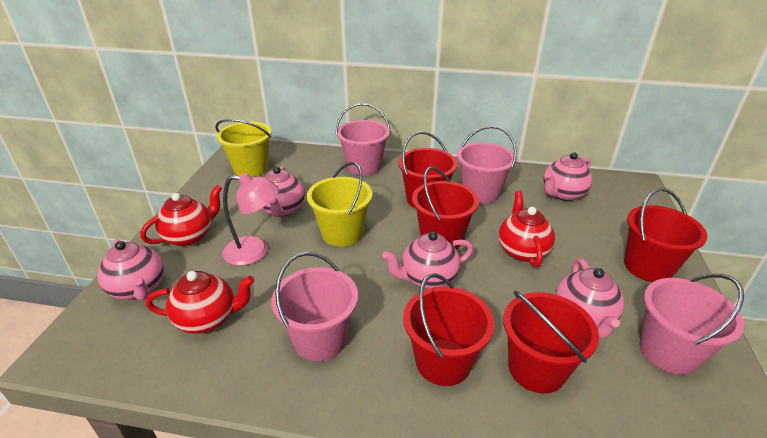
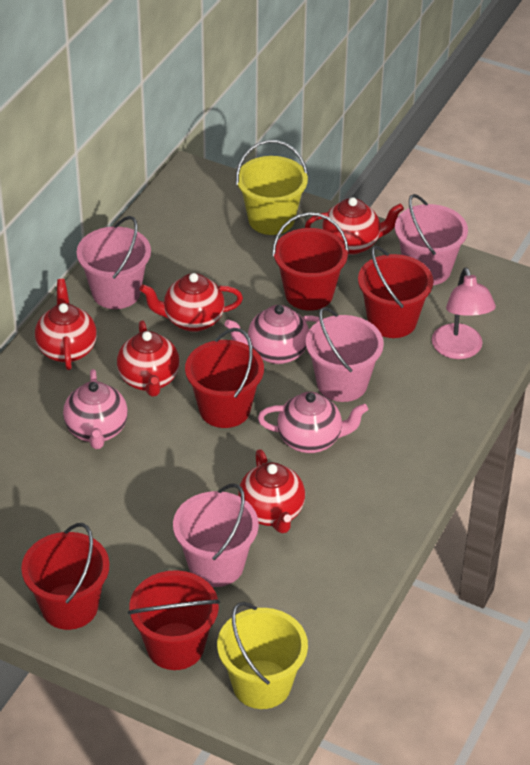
pink teapot: [97,239,164,300] [261,166,305,217] [382,231,473,289] [543,152,592,201] [556,258,624,338] = 5 -> [63,369,128,449] [224,305,320,364] [258,392,368,453] = 3
red teapot: [140,185,222,247] [146,271,255,334] [498,191,555,268] = 3 -> [35,279,97,370] [117,320,180,397] [140,273,243,332] [238,449,305,533] [305,197,404,255] = 5

